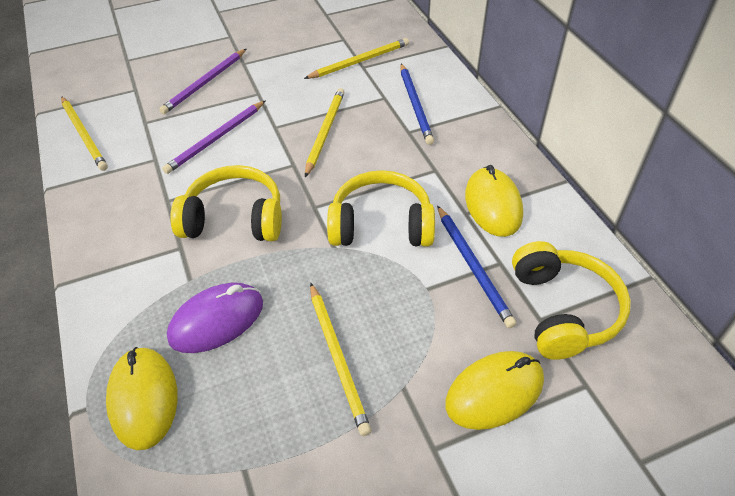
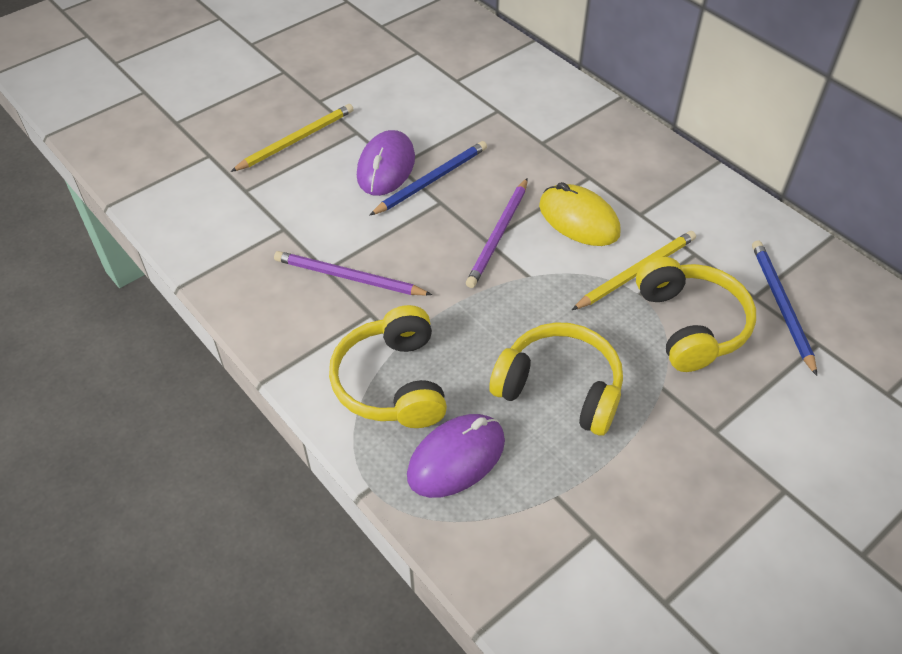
purple mouse: [167,282,263,353] = 1 -> [357,130,415,196] [407,414,505,498] = 2
yellow mouse: [106,347,178,450] [445,351,544,430] [465,165,523,237] = 3 -> [539,182,621,246] = 1
yellow pencil: [61,96,108,171] [304,38,409,79] [305,88,345,177] [310,283,371,436] = 4 -> [230,104,354,172] [572,231,696,310] = 2

